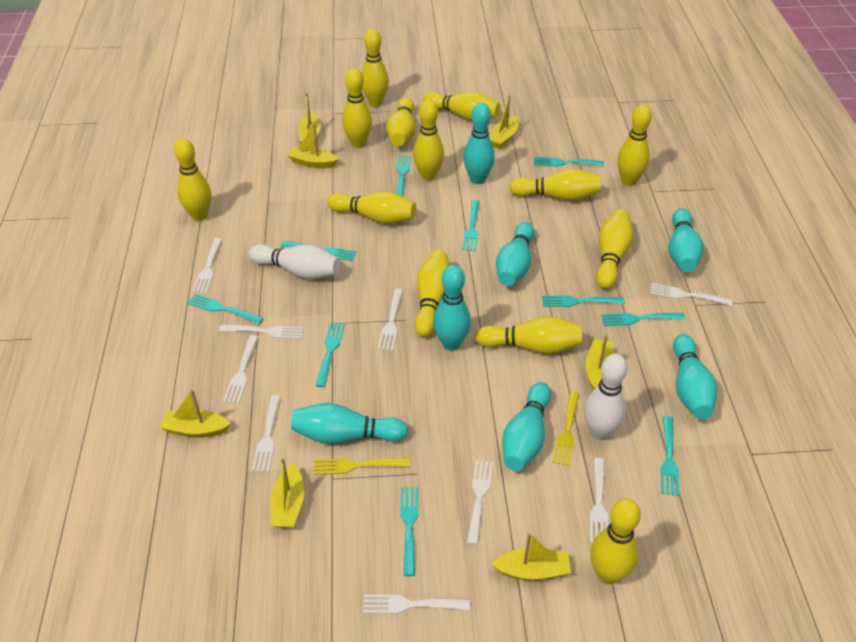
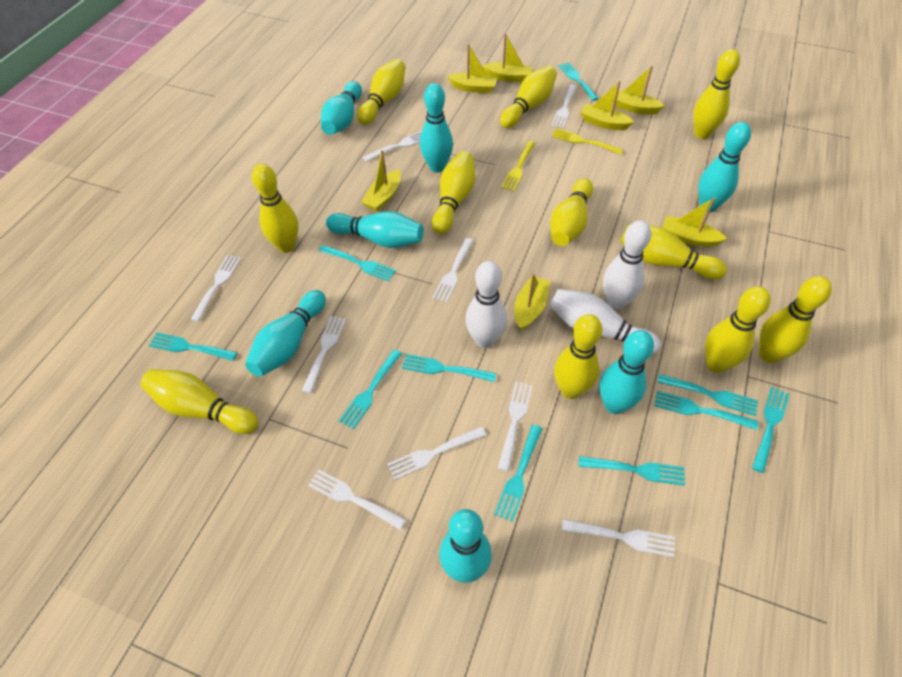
white bowling pin: [249,244,340,279] [584,354,627,440] = 2 -> [465,261,507,348] [550,289,661,355] [603,221,651,309] = 3
yellow bowling pin: [174,138,211,221] [327,191,416,224] [342,68,372,148] [362,29,389,107] [386,97,416,146] [413,100,444,181] [415,250,450,337] [423,92,500,121] [475,316,582,354] [509,169,601,201] [590,498,641,584] [596,209,633,289] [617,105,652,186] = 13 -> [141,369,258,434] [252,164,298,253] [357,59,405,125] [432,151,475,234] [500,66,557,128] [550,178,593,246] [554,314,603,399] [620,225,727,280] [693,49,740,139] [705,286,771,373] [759,276,832,363] = 11

